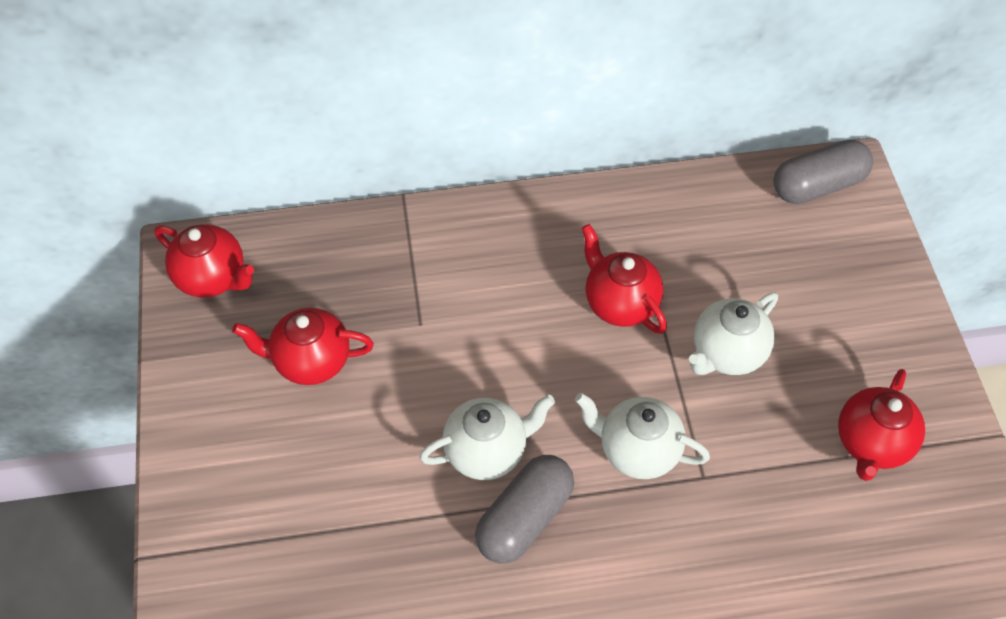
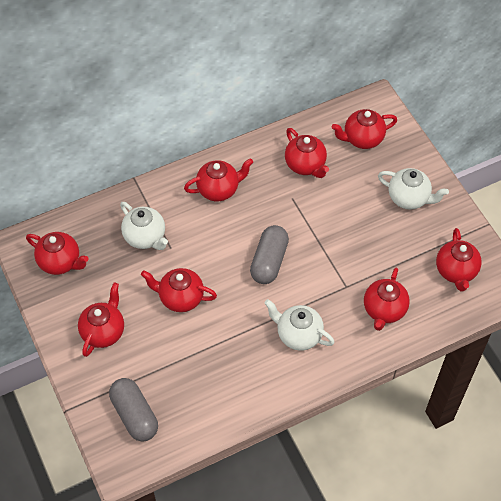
red teapot: [154,224,254,298] [232,308,374,385] [582,224,667,334] [838,369,925,481] = 4 -> [26,232,88,275] [78,283,124,357] [141,268,217,312] [184,158,253,201] [285,128,329,178] [332,109,397,149] [364,268,410,331] [436,228,482,292] = 8

